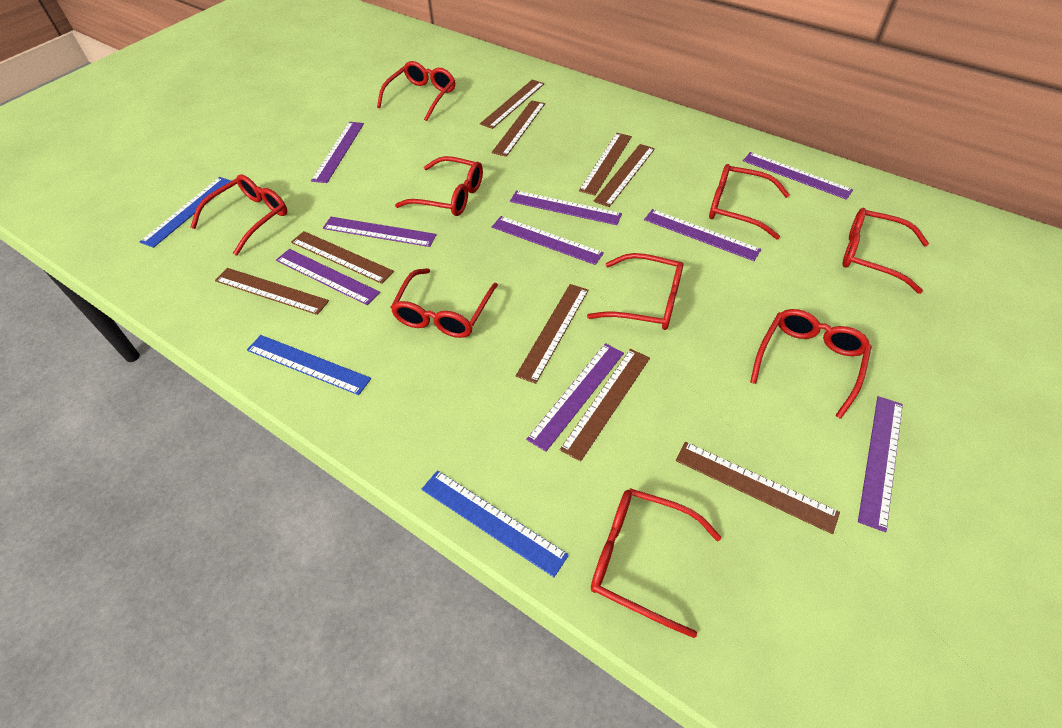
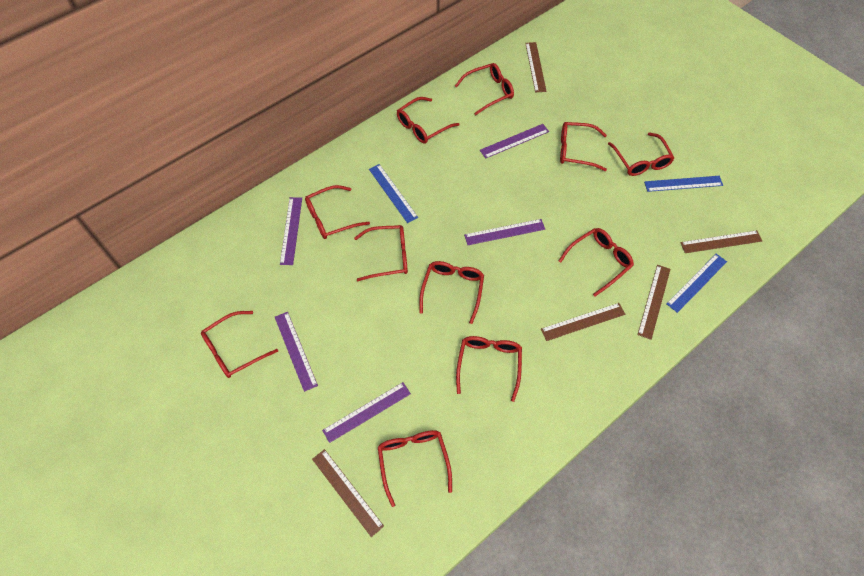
brown ruler: [215,268,329,315] [291,231,394,284] [480,80,544,129] [492,100,545,157] [516,284,589,384] [560,349,650,462] [579,133,632,195] [593,144,655,207] [676,442,840,534] = 9 -> [312,449,384,537] [525,42,547,92] [541,303,625,341] [638,265,671,340] [680,230,762,253] = 5
purple ruler: [276,249,380,305] [311,122,364,183] [323,217,436,247] [492,216,604,265] [510,190,622,225] [526,343,624,452] [644,209,761,261] [743,152,853,200] [858,396,903,532] = 9 -> [275,312,318,392] [280,197,302,265] [322,382,411,443] [464,219,545,245] [480,124,549,159] = 5
red glasses: [190,175,287,256] [377,61,455,121] [390,268,498,338] [395,156,483,216] [587,253,683,330] [591,488,722,638] [709,164,790,240] [750,309,872,419] [842,208,929,294] = 9 -> [201,311,278,378] [305,185,370,239] [354,225,408,281] [378,430,452,507] [397,97,460,144] [419,261,484,324] [455,63,514,115] [456,336,522,402] [559,228,634,296] [560,122,607,171] [608,132,674,176] = 11

